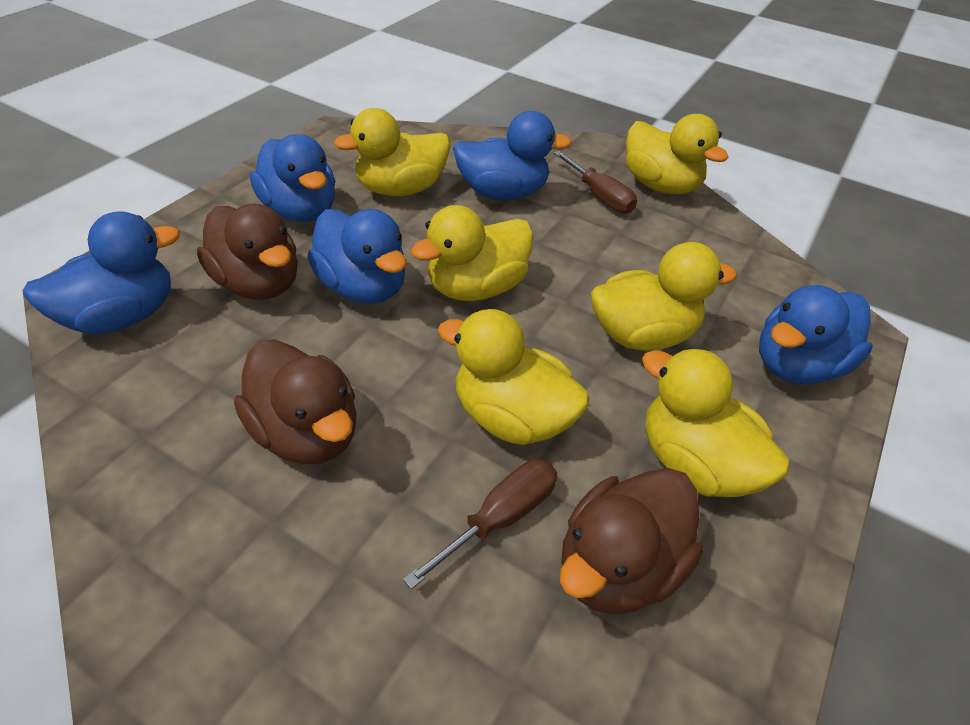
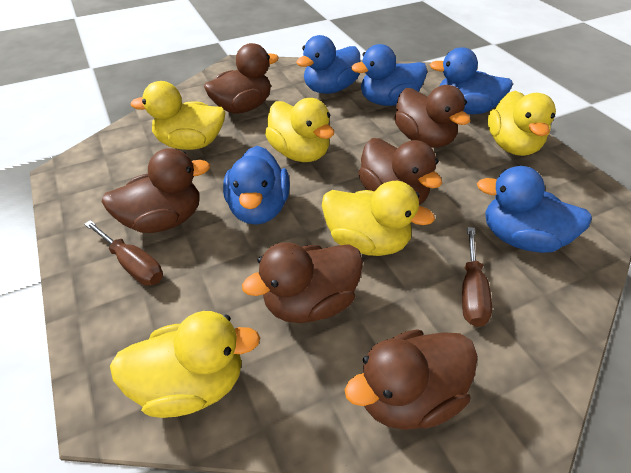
brown duck: [197,204,298,300] [234,339,357,464] [560,468,703,615] = 3 -> [101,148,210,233] [204,43,279,114] [242,242,363,323] [345,329,478,430] [358,138,442,205] [394,85,471,148] = 6
yellow duck: [334,108,450,196] [411,205,533,301] [438,309,590,445] [591,242,737,351] [626,114,728,194] [642,348,790,497] = 6 -> [110,311,260,418] [130,81,225,150] [265,98,334,162] [322,181,435,256] [488,91,556,156] = 5

